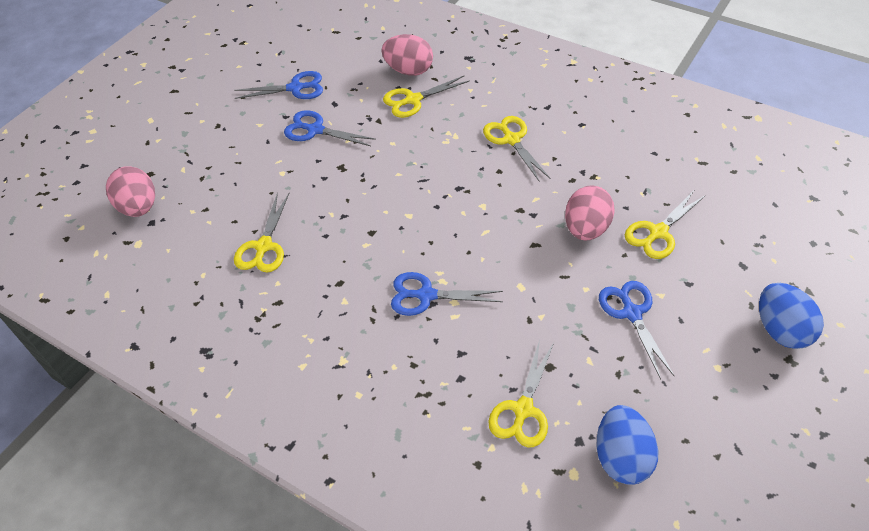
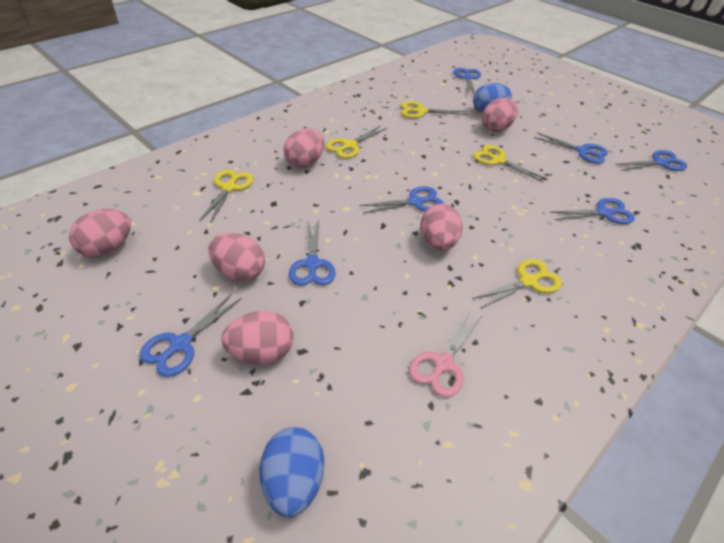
blue scissors: [234,71,323,99] [284,110,376,146] [391,272,503,316] [599,281,675,380] = 4 -> [140,293,242,377] [289,220,336,285] [360,186,444,213] [453,68,481,95] [534,133,608,164] [550,198,635,224] [616,150,687,171] = 7
pink egg: [106,166,155,217] [382,34,433,76] [565,185,615,240] = 3 -> [69,209,131,258] [208,233,265,282] [221,311,294,364] [284,128,324,168] [420,204,463,251] [482,98,518,132] = 6
pink scissors: none = 0 -> [409,311,483,397] = 1

